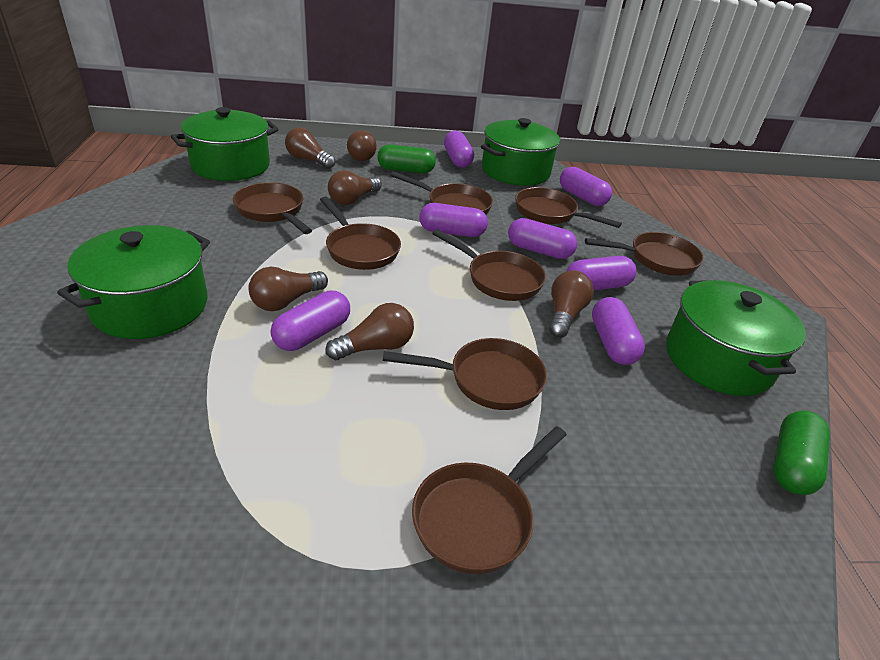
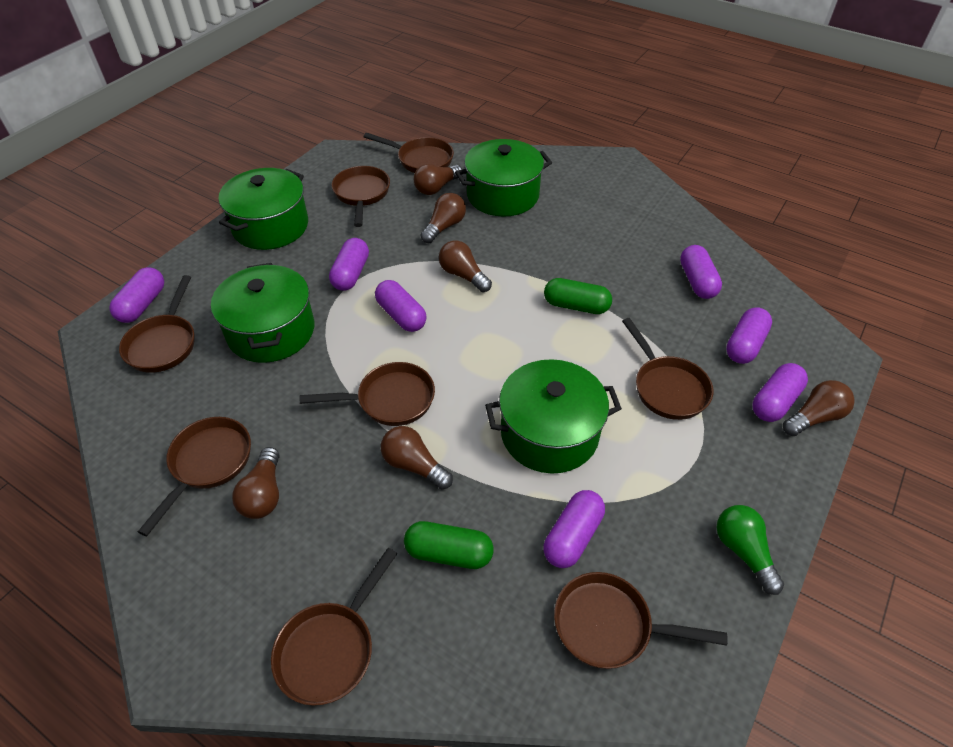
green light bulb: none = 0 -> [717,505,784,595] = 1

